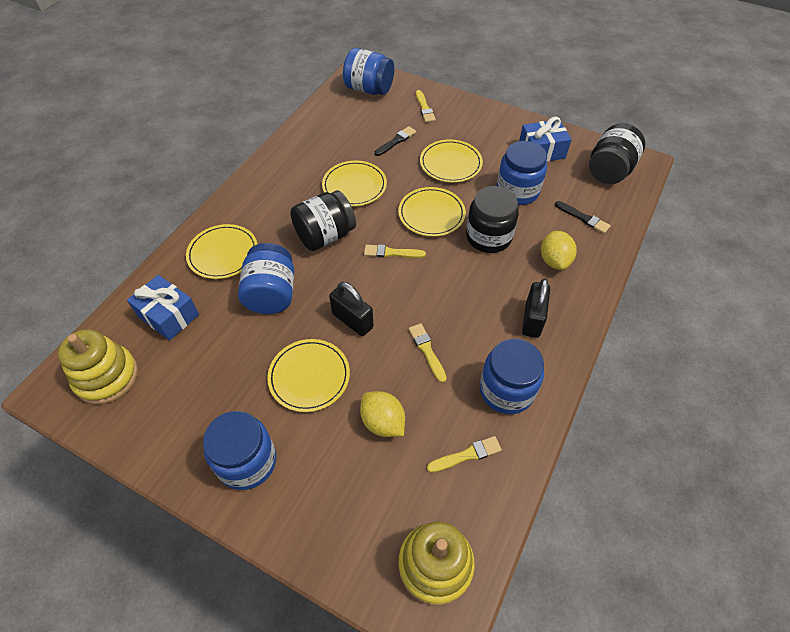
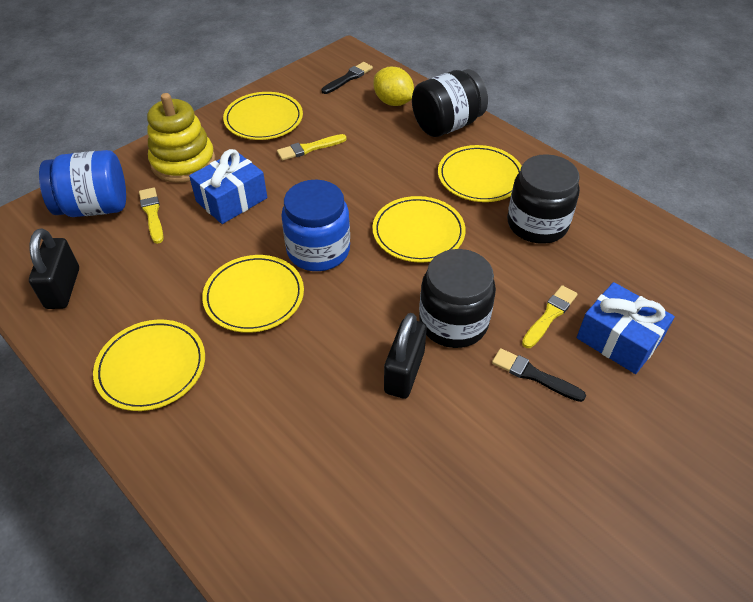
blue jar: [203,411,276,490] [238,243,294,314] [343,48,394,95] [480,339,544,414] [497,141,547,205] = 5 -> [39,150,126,217] [281,180,350,271] = 2
yellow brush: [364,244,426,258] [409,323,447,383] [416,90,436,122] [427,436,502,473] = 4 -> [139,188,163,244] [277,134,347,161] [522,285,578,348] = 3
yellow lemon: [360,391,405,437] [541,231,577,270] = 2 -> [374,67,414,106] = 1
yellow stacking toy: [58,329,138,405] [398,522,475,606] = 2 -> [147,93,215,183] = 1

